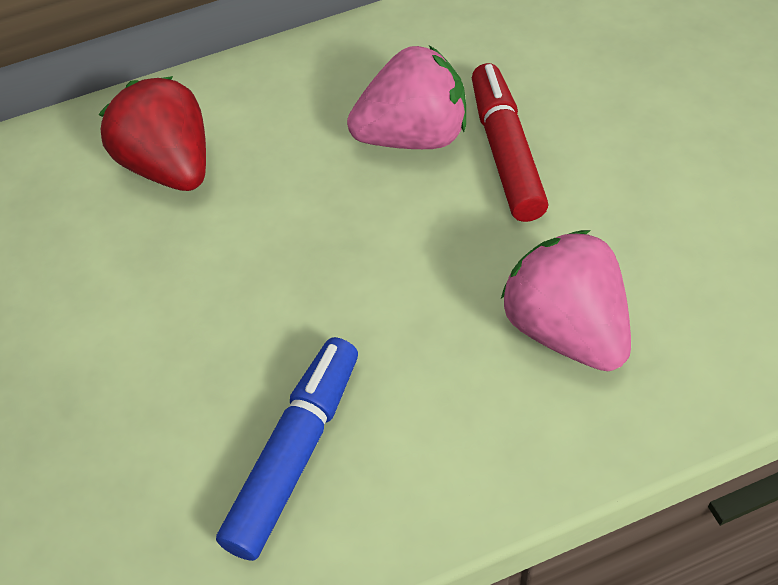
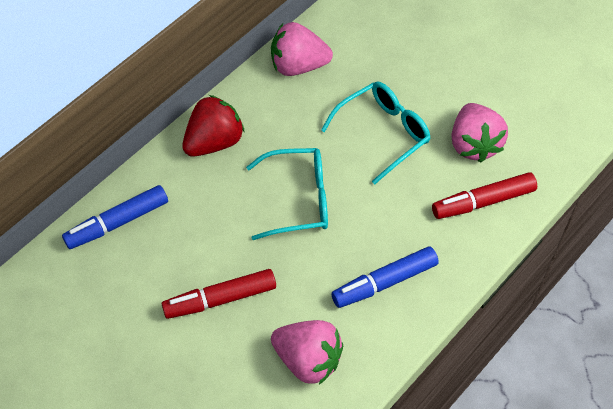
blue marker: [216,337,358,561] = 1 -> [62,185,168,249] [331,247,439,308] = 2
pink strawberry: [347,46,466,149] [501,230,631,371] = 2 -> [271,22,333,76] [271,320,343,385] [452,103,508,162] = 3
red marker: [472,63,548,222] = 1 -> [162,269,276,319] [432,172,537,219] = 2
turquoise glasses: none = 0 -> [246,148,328,240] [321,82,431,184] = 2

